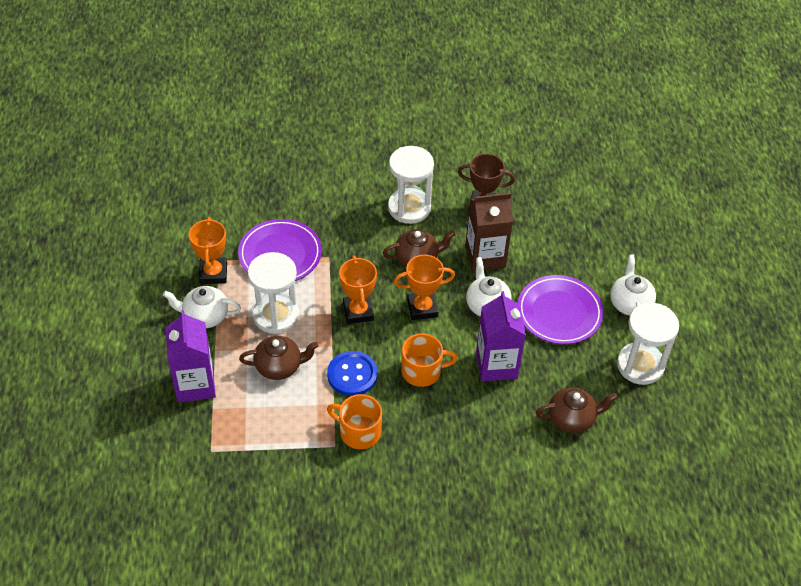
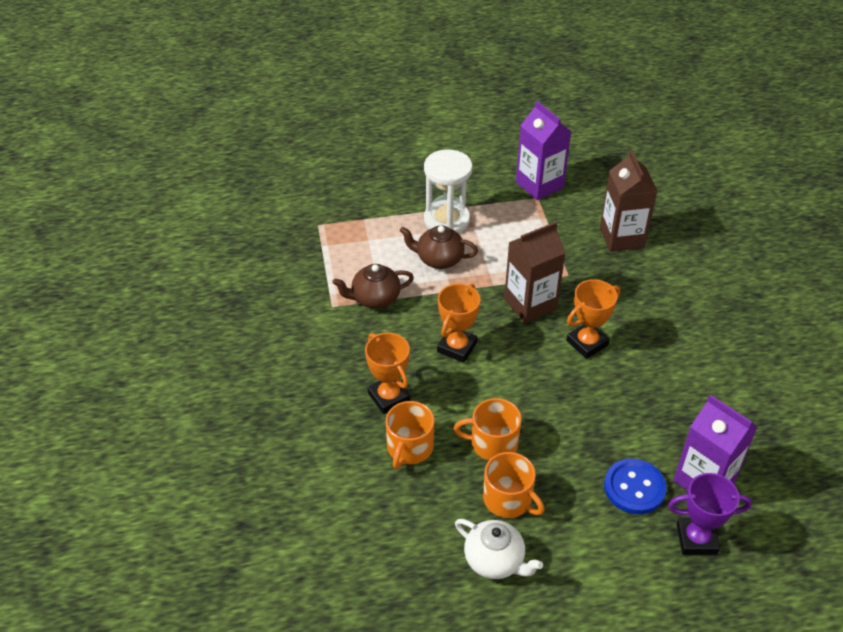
brown carton: [465,193,513,272] = 1 -> [504,222,565,323] [600,150,657,252] = 2
brown teapot: [239,336,319,380] [383,229,455,267] [536,387,618,433] = 3 -> [332,264,414,309] [400,226,478,269] = 2
brown trophy: [458,154,515,213] = 1 -> none = 0
orange mug: [327,394,382,449] [401,333,458,387] = 2 -> [386,401,435,469] [453,398,522,460] [483,452,544,518] = 3
purple plate: [238,219,322,281] [518,275,603,344] = 2 -> none = 0
purple trophy: none = 0 -> [668,473,752,555] = 1
white hourglass: [248,252,300,334] [388,146,434,224] [617,303,679,385] = 3 -> [424,149,472,233] = 1
white teapot: [163,286,241,328] [466,257,512,317] [610,254,656,316] = 3 -> [455,519,543,579] = 1

